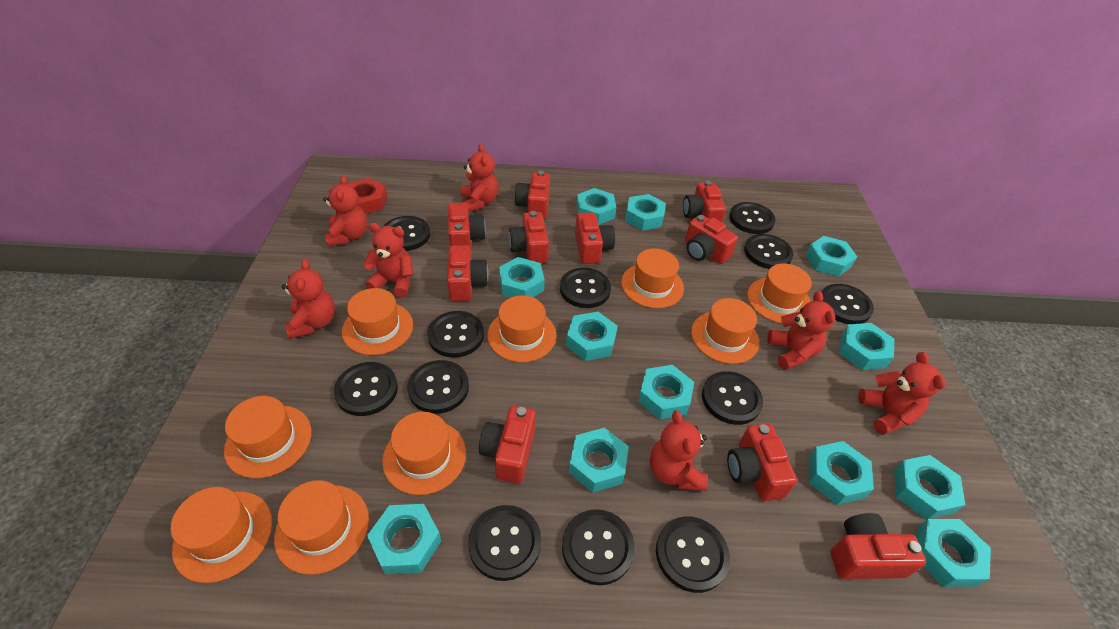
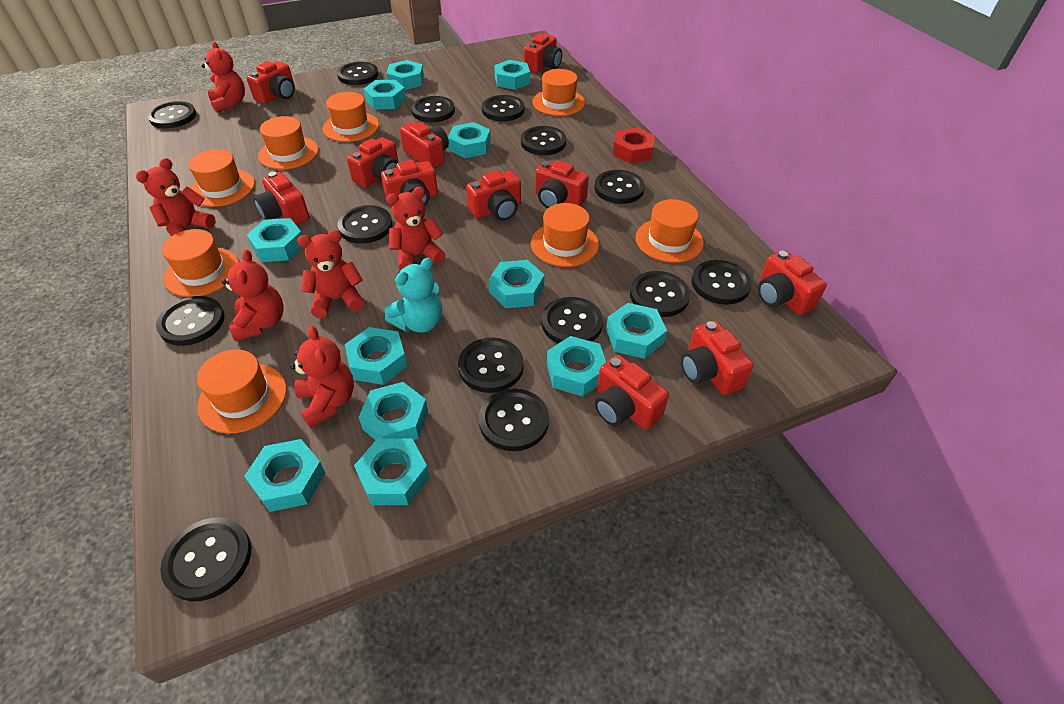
black button: [334,362,398,416] [384,216,430,251] [407,360,469,414] [427,311,484,358] [468,505,541,581] [560,268,611,308] [562,509,635,585] [656,516,730,593] [702,371,763,425] [729,202,776,234] [744,234,794,269] [821,284,874,324] = 12 -> [148,101,196,129] [156,296,224,346] [160,517,251,601] [337,62,378,85] [338,205,393,244] [411,96,455,122] [458,338,524,393] [479,388,549,451] [482,95,524,121] [521,126,566,155] [542,297,603,344] [594,170,645,204] [630,271,690,317] [691,260,752,305] = 14
orange hat: [171,487,272,583] [224,396,312,478] [274,480,369,575] [342,288,413,355] [382,412,466,495] [487,295,557,362] [621,248,684,308] [691,298,759,364] [747,263,812,324] = 9 -> [162,229,239,297] [189,149,255,207] [197,349,287,434] [258,116,319,170] [323,92,379,142] [531,203,599,267] [532,69,585,116] [636,199,704,263] = 8
red camera: [447,202,486,249] [447,245,489,301] [479,406,536,483] [509,211,549,263] [514,171,550,219] [575,212,615,264] [683,181,726,222] [685,215,738,264] [727,424,797,501] [830,513,926,579] = 10 -> [247,61,295,104] [254,172,310,225] [347,137,399,188] [381,160,438,206] [400,122,449,168] [466,170,521,221] [524,33,562,73] [535,161,589,208] [595,355,669,430] [681,321,753,395] [758,250,827,315] = 11
red teddy bear: [282,259,335,339] [323,175,367,247] [363,223,413,298] [460,144,498,212] [650,410,708,491] [767,291,835,370] [858,352,946,435] = 7 -> [136,158,215,236] [202,41,245,113] [222,249,284,341] [290,325,354,428] [297,230,364,318] [386,187,446,270] = 6
turquoise teddy bear: none = 0 -> [384,258,442,333] = 1

